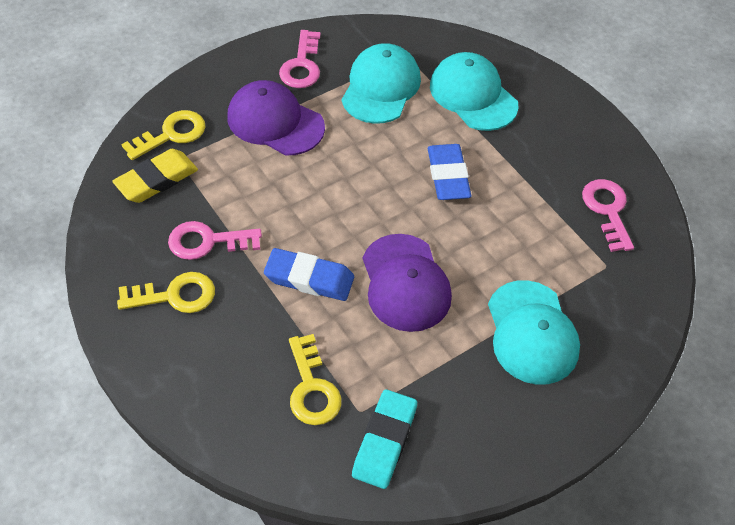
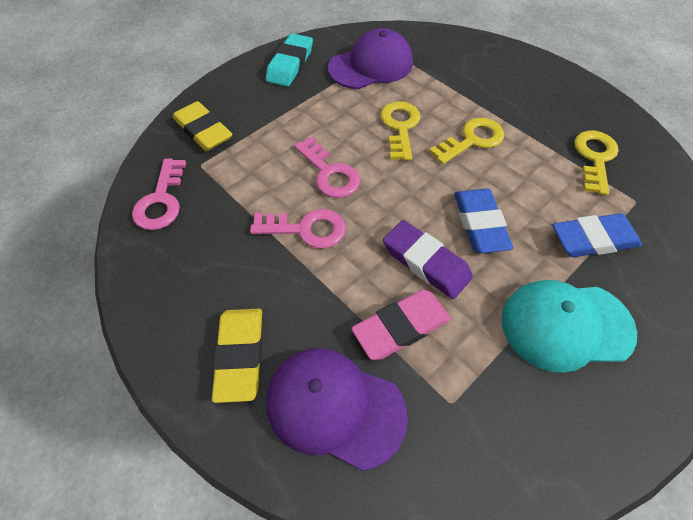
pink eraser: none = 0 -> [351,290,451,360] = 1
purple eraser: none = 0 -> [383,220,473,299] = 1
turquoise cap: [342,43,421,124] [430,52,519,131] [488,280,580,385] = 3 -> [502,280,637,373] = 1
yellow eraser: [112,149,198,203] = 1 -> [173,101,232,151] [212,309,262,403] = 2

